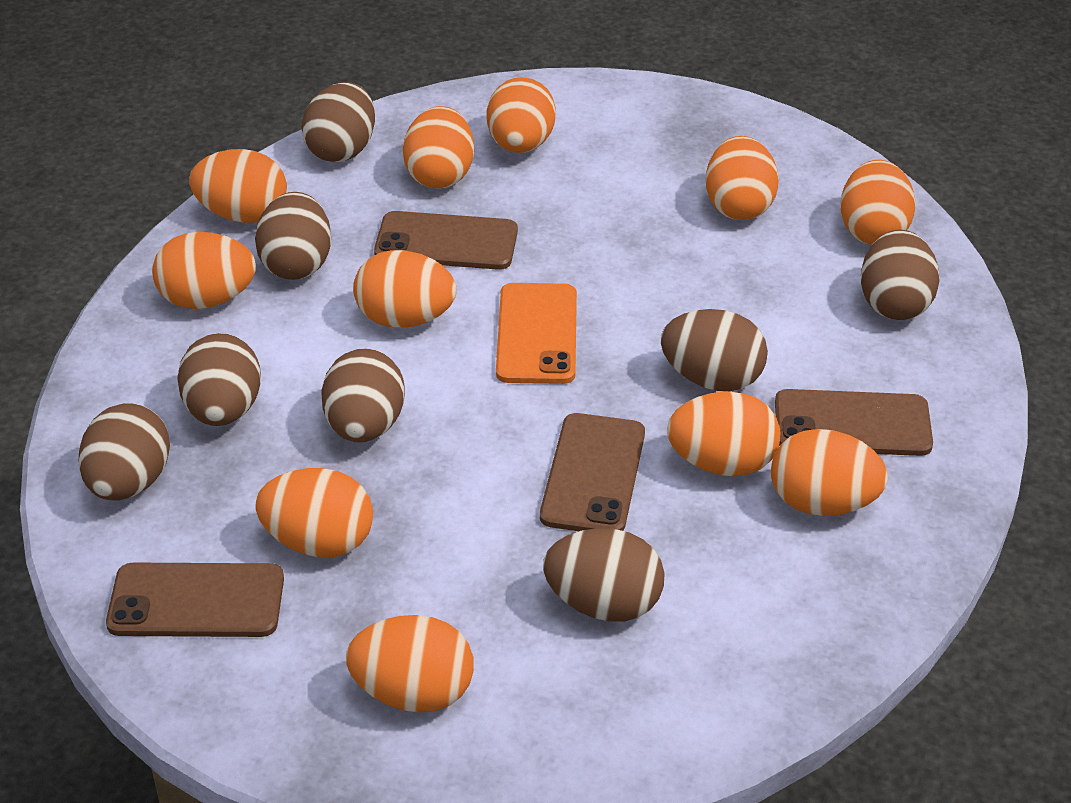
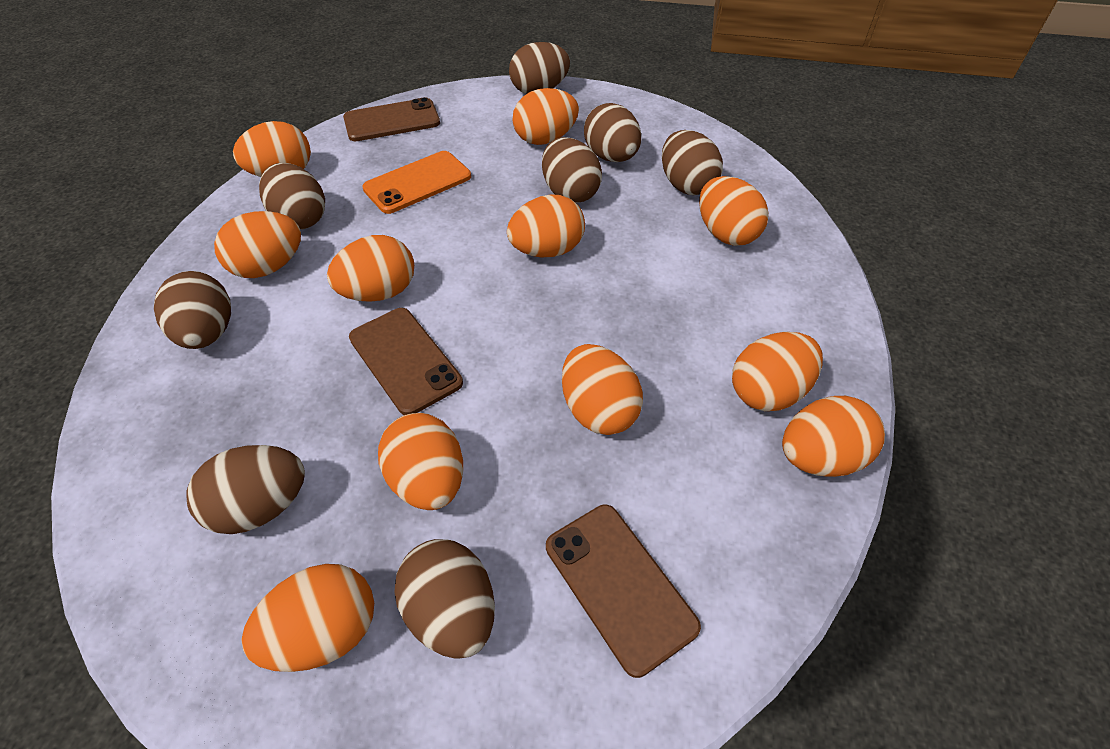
brown phone: [106,563,284,637] [374,211,518,270] [540,413,645,531] [775,389,933,456] = 4 -> [343,97,440,141] [349,308,463,415] [546,505,701,678] = 3

